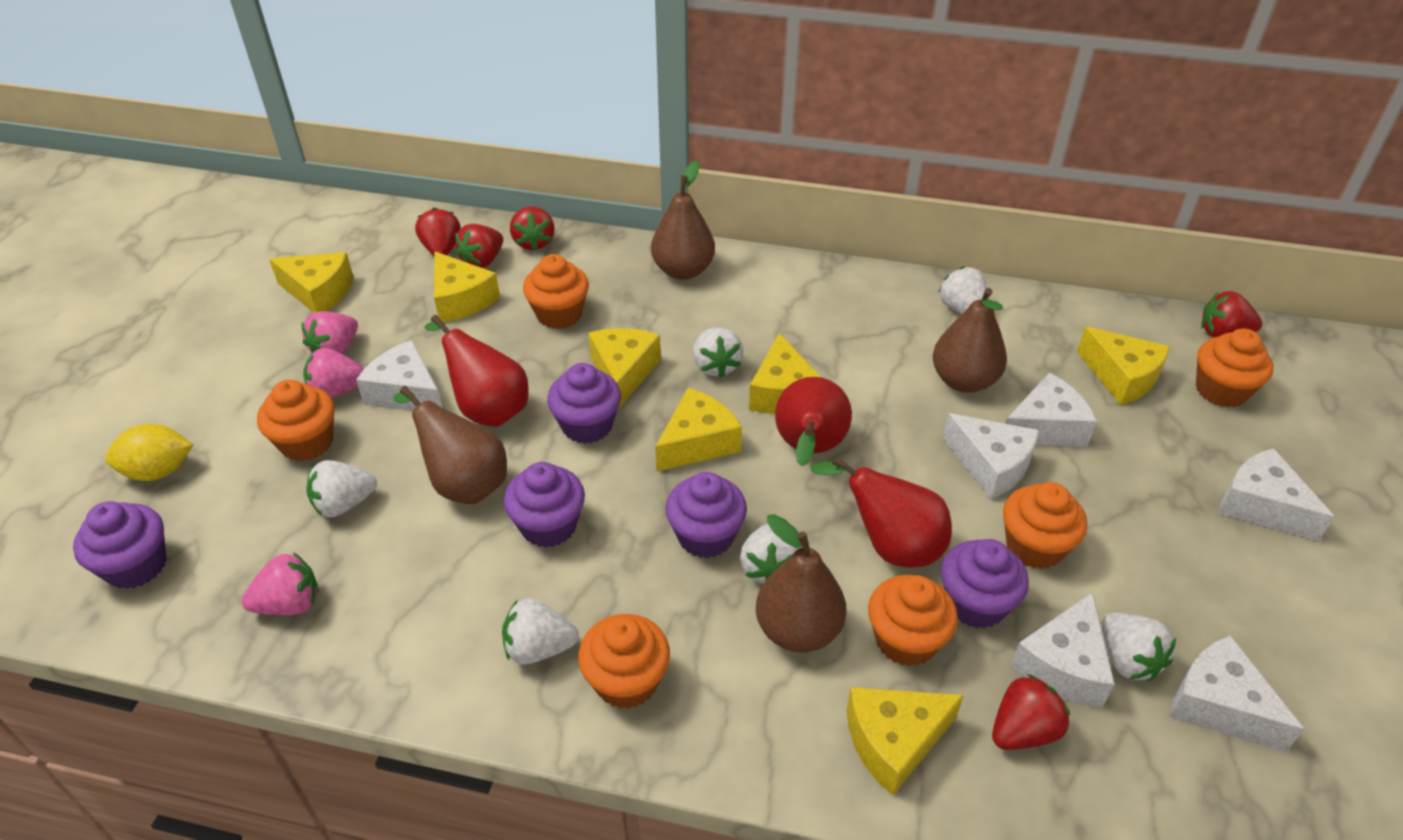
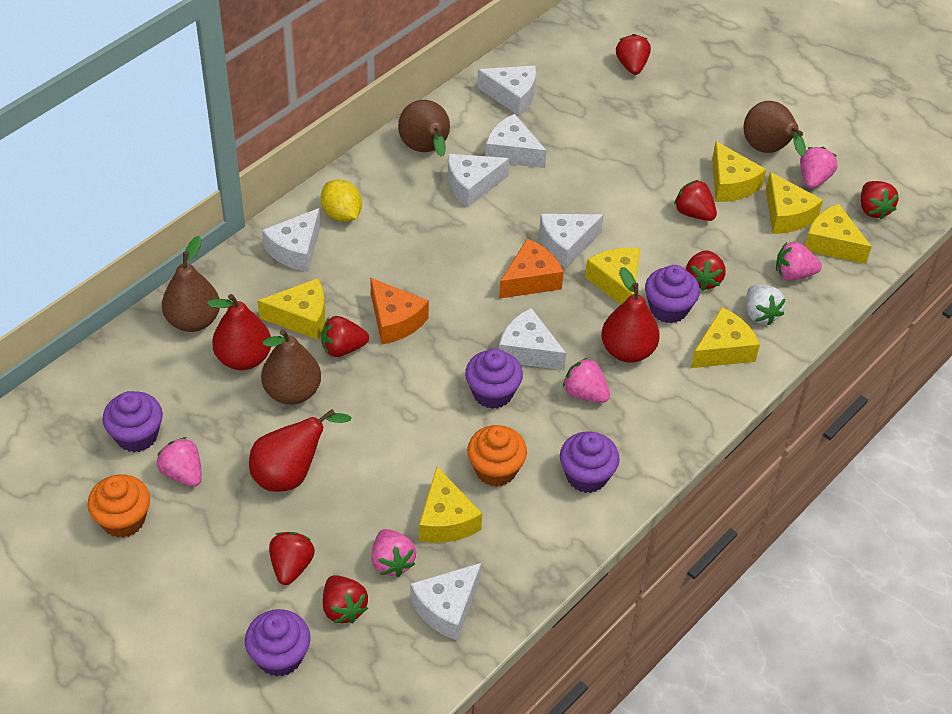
orange cheese: none = 0 -> [370,278,429,344] [499,238,564,299] = 2
orange cupcake: [257,380,335,461] [523,254,589,329] [578,614,670,709] [868,575,958,666] [1003,482,1087,569] [1196,328,1273,407] = 6 -> [87,474,150,538] [467,425,527,487] = 2
pink strawberry: [242,552,318,615] [301,311,358,354] [303,348,365,398] = 3 -> [157,437,202,487] [371,529,416,577] [563,358,610,403] [776,242,822,281] [800,147,837,189] = 5
red strawberry: [415,208,461,255] [455,224,503,268] [510,206,554,251] [992,674,1070,750] [1201,291,1263,338] = 5 -> [269,532,315,585] [321,316,369,357] [323,575,368,623] [616,34,651,75] [674,180,717,221] [686,251,726,291] [861,181,899,219] = 7
white cheese: [356,340,442,411] [943,413,1039,499] [1005,373,1097,447] [1010,592,1115,707] [1169,635,1304,752] [1218,448,1335,541] = 6 -> [262,208,321,272] [410,563,481,641] [448,154,509,208] [477,65,536,116] [485,114,547,168] [499,308,566,370] [539,214,604,268] = 7
white strawberry: [306,460,377,517] [502,598,579,665] [693,327,743,378] [740,524,800,584] [938,266,988,314] [1101,613,1176,681] = 6 -> [746,285,786,325] = 1

